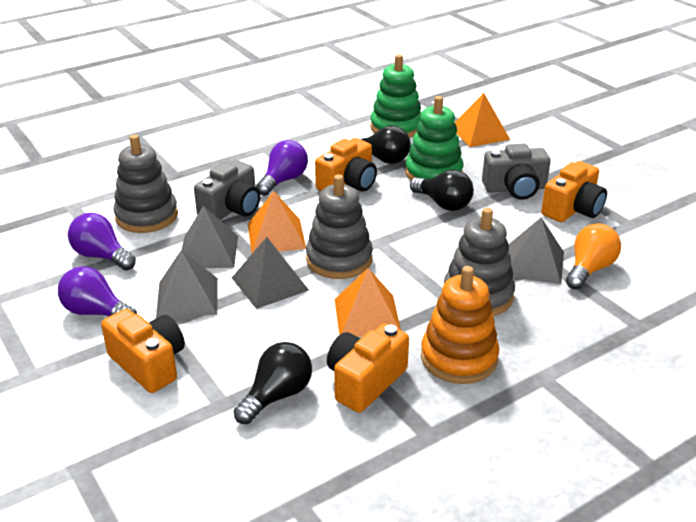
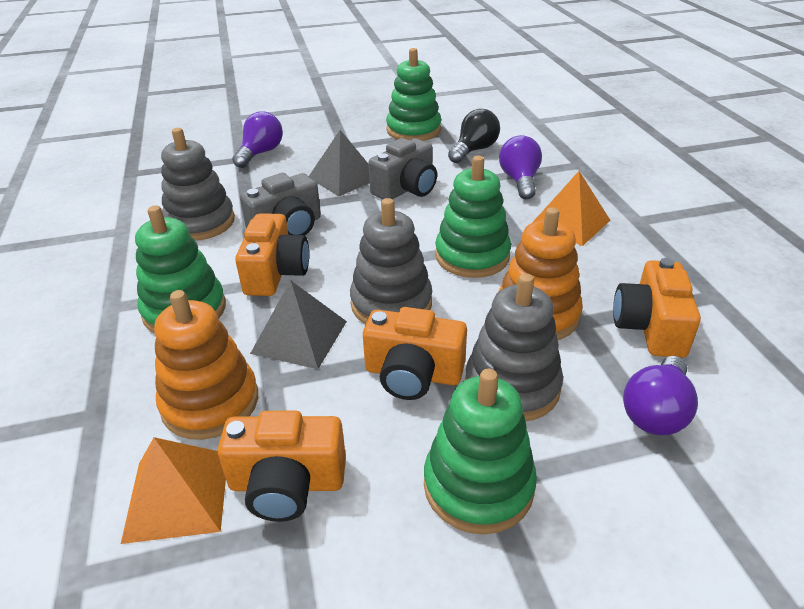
black light bulb: [233,342,312,424] [359,126,411,164] [410,170,474,211] = 3 -> [448,109,500,163] = 1
green stacking toy: [370,54,422,138] [405,96,464,181] = 2 -> [135,205,226,333] [386,48,441,141] [424,369,537,534] [435,155,511,278] = 4
grey pyramid: [156,250,218,318] [182,206,238,268] [232,237,309,309] [508,217,564,284] = 4 -> [250,280,347,369] [309,130,370,196] = 2
orange light bulb: [566,223,621,290] = 1 -> none = 0
orange pyramid: [248,191,306,253] [335,268,401,337] [455,93,510,147] = 3 -> [121,437,226,544] [532,171,610,246] = 2
orange stacking toy: [421,266,499,384] = 1 -> [154,290,258,440] [498,207,583,340] = 2

